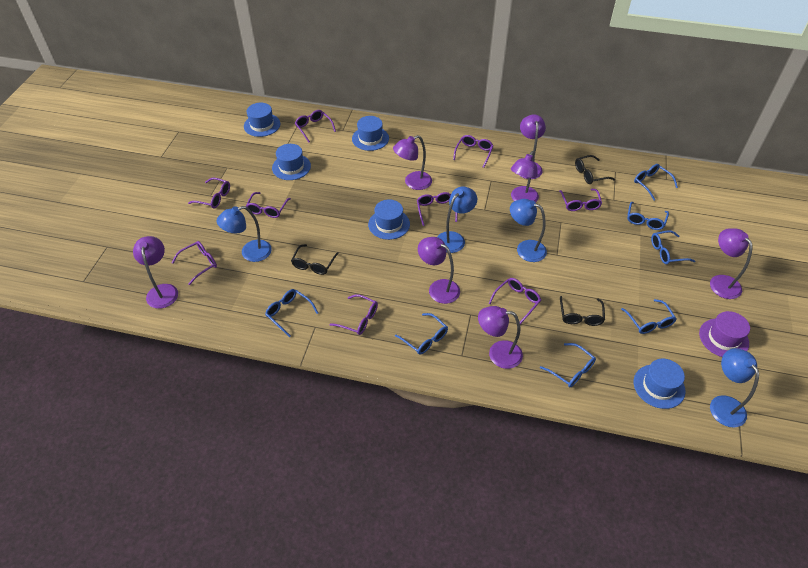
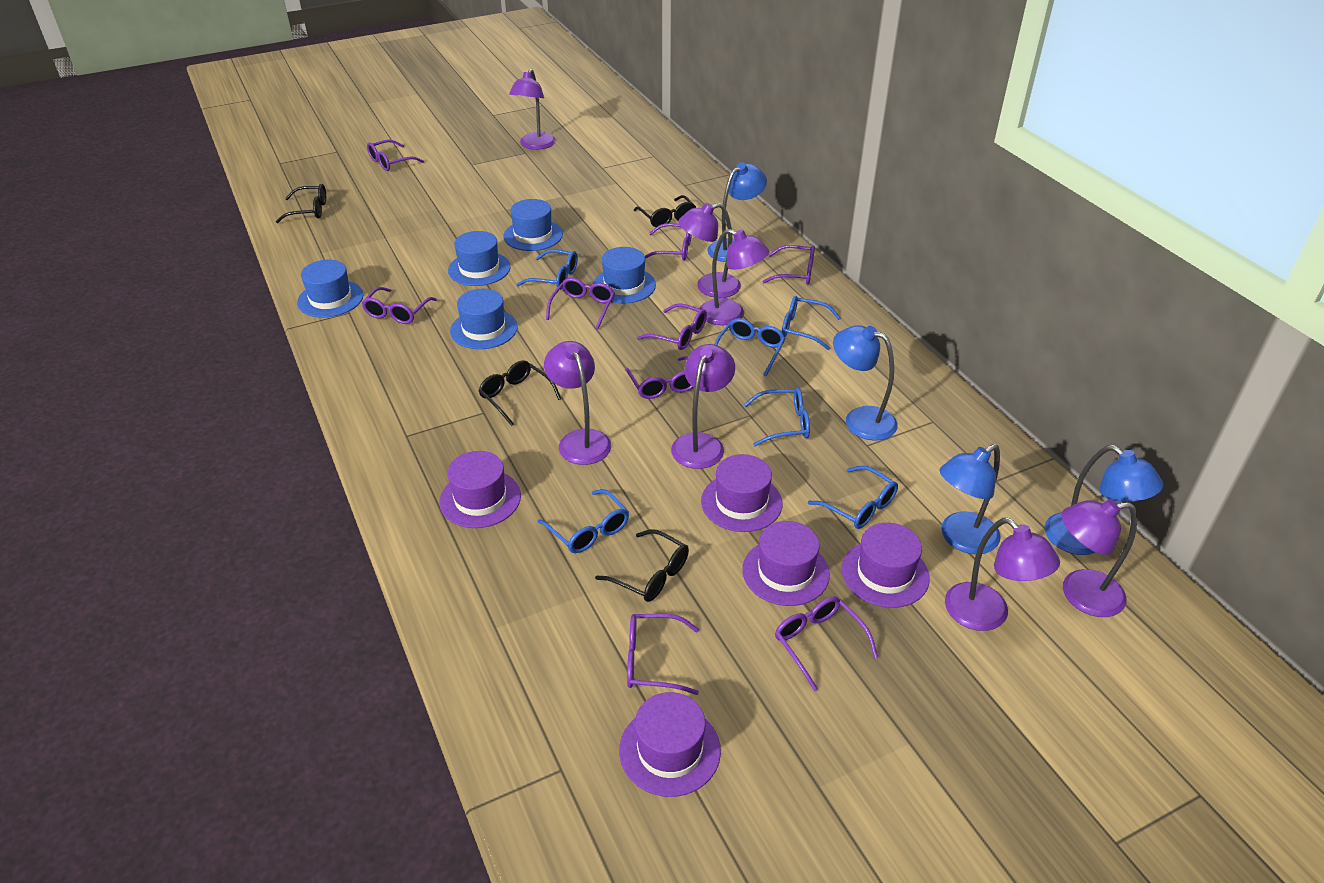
black glasses: [291,244,339,275] [560,296,605,326] [575,155,616,184] = 3 -> [276,184,326,223] [478,360,561,426] [595,529,689,602] [634,195,696,227] = 4
blue glasses: [265,289,318,337] [395,313,448,355] [540,343,596,387] [621,299,676,334] [627,202,669,230] [634,164,678,200] [651,230,695,264] = 7 -> [516,249,578,290] [538,489,629,553] [714,318,786,376] [744,388,810,446] [782,296,841,350] [808,466,898,529] = 6
purple hat: [699,311,750,357] = 1 -> [439,451,521,528] [619,692,721,797] [701,454,782,532] [742,521,830,606] [841,523,930,608] = 5

